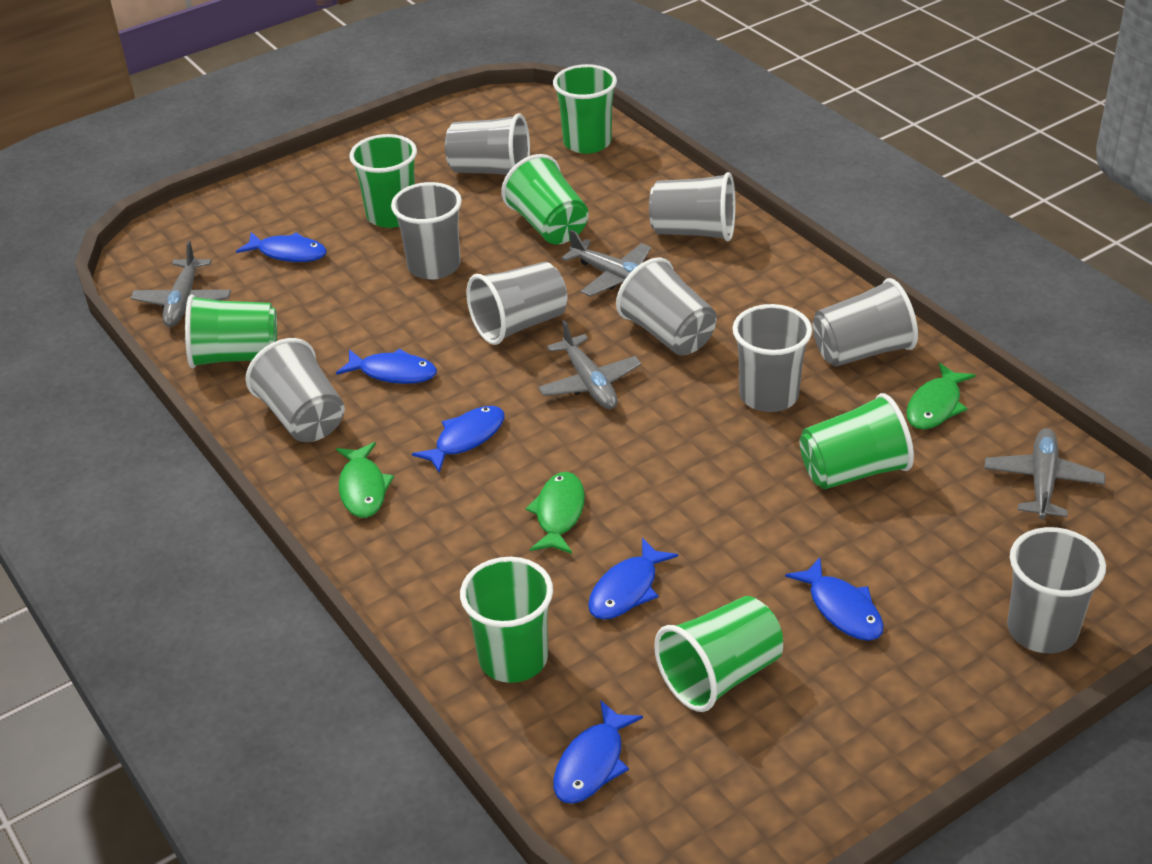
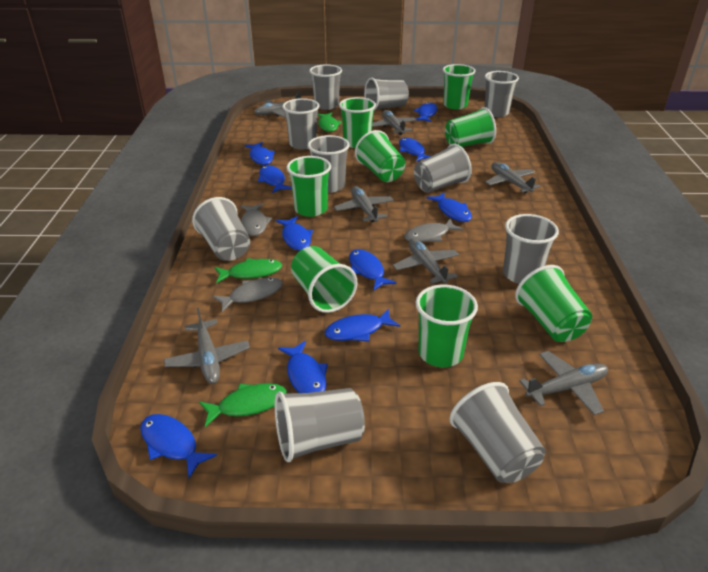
blue fish: [236,232,327,262] [336,348,437,384] [412,406,504,473] [553,700,643,804] [588,538,678,620] [785,557,884,641] = 6 -> [140,414,217,478] [245,142,275,165] [258,165,292,193] [276,216,313,251] [278,341,328,393] [325,309,400,342] [349,249,396,291] [399,138,431,162] [414,102,437,122] [427,193,472,222] = 10
green cup: [185,294,277,368] [349,134,417,228] [460,557,553,683] [501,154,589,245] [553,64,617,154] [654,596,783,712] [799,393,914,489] = 7 -> [286,156,331,217] [291,246,357,313] [339,97,376,148] [355,130,405,182] [416,285,478,367] [443,64,476,109] [445,107,496,147] [515,265,592,342] = 8
grey cup: [245,338,345,442] [391,182,462,280] [445,113,530,175] [467,262,567,345] [616,258,717,356] [649,172,735,241] [733,304,812,412] [812,278,918,367] [1007,527,1106,653] = 9 -> [192,197,250,261] [275,388,365,462] [282,98,320,150] [308,135,350,193] [309,64,342,110] [364,77,409,111] [414,144,472,193] [450,382,545,483] [484,71,519,117] [503,214,559,284] = 10
grey fish: none = 0 -> [212,277,283,312] [241,204,272,236] [404,219,463,242] = 3
grey plane: [131,241,231,327] [538,320,641,409] [562,230,651,297] [984,428,1105,519] = 4 -> [164,308,250,384] [254,92,301,117] [334,186,394,222] [372,110,417,135] [393,238,459,284] [486,162,541,193] [519,351,608,415] = 7

